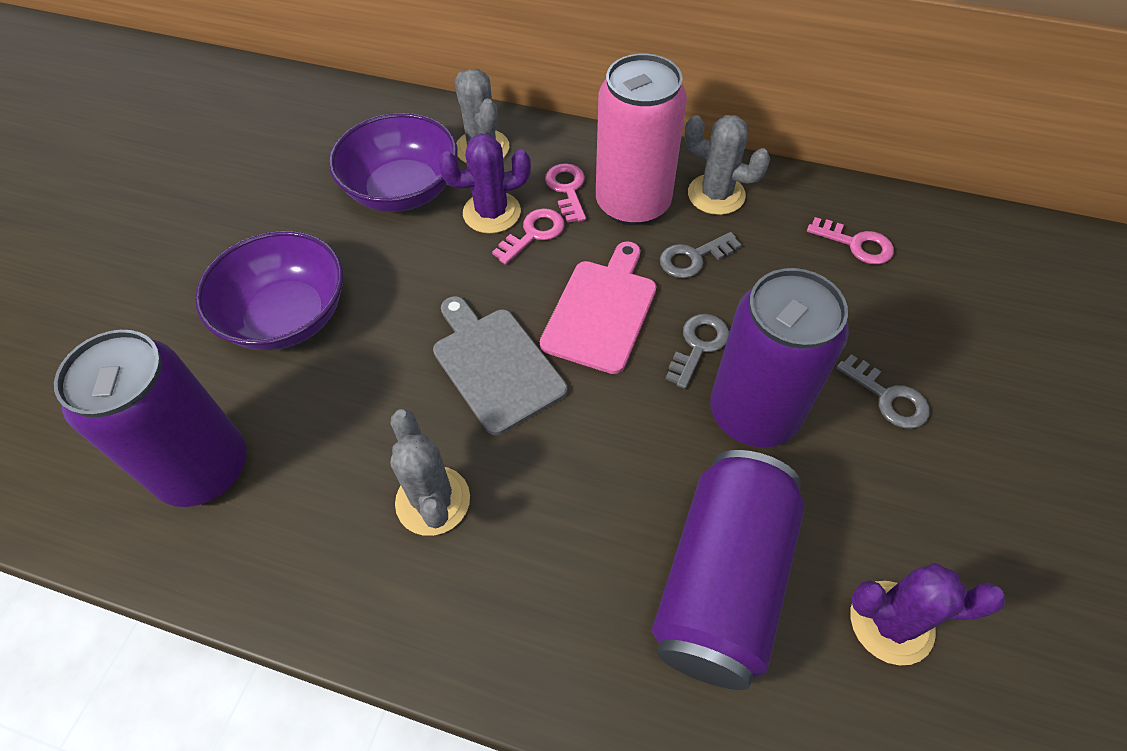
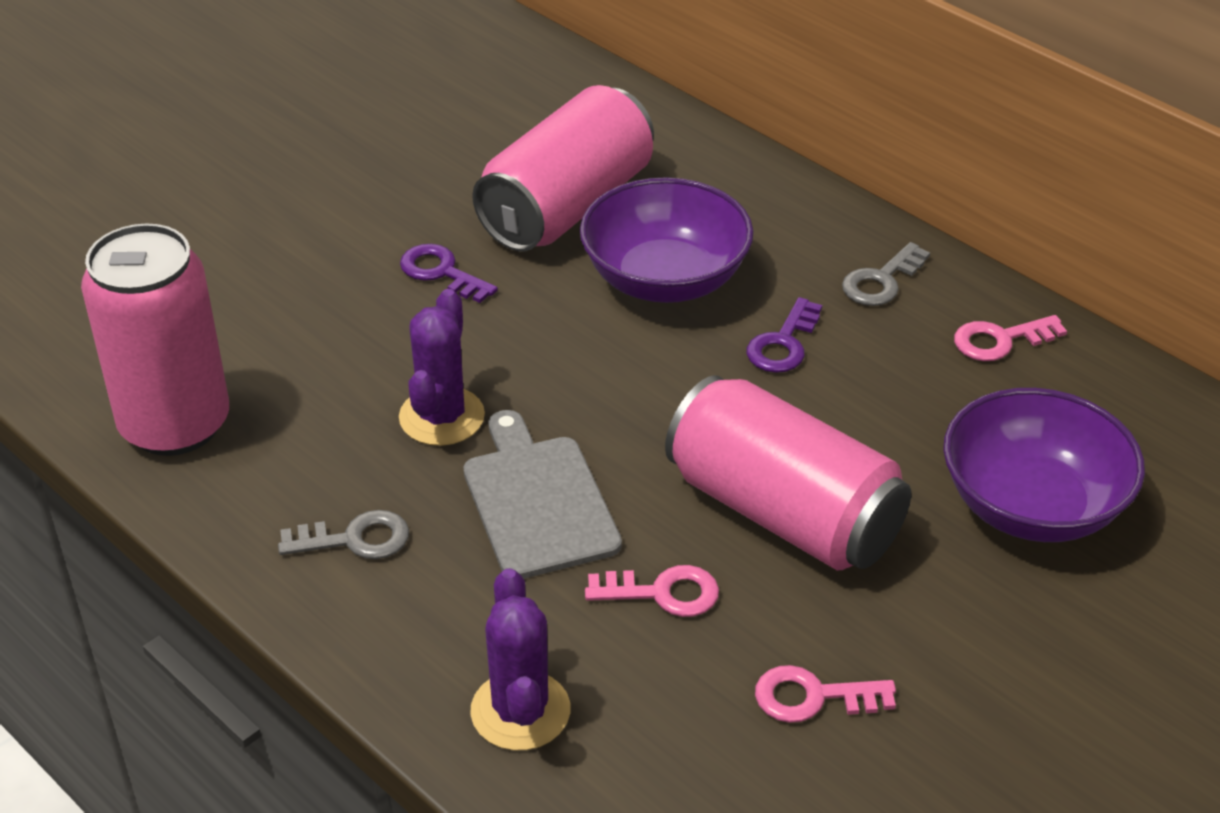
grey cactus: [391,409,470,536] [454,69,509,164] [684,115,770,215] = 3 -> none = 0
grey key: [660,232,741,278] [666,314,729,389] [836,354,930,429] = 3 -> [278,510,409,559] [842,242,930,306] = 2
pink can: [596,54,687,226] = 1 -> [81,224,229,456] [472,85,654,251] [665,375,911,570] = 3
pink cutting board: [540,241,656,374] = 1 -> none = 0
purple can: [54,330,247,507] [652,450,804,690] [710,268,849,447] = 3 -> none = 0
purple key: none = 0 -> [400,244,498,303] [747,297,822,373] = 2

